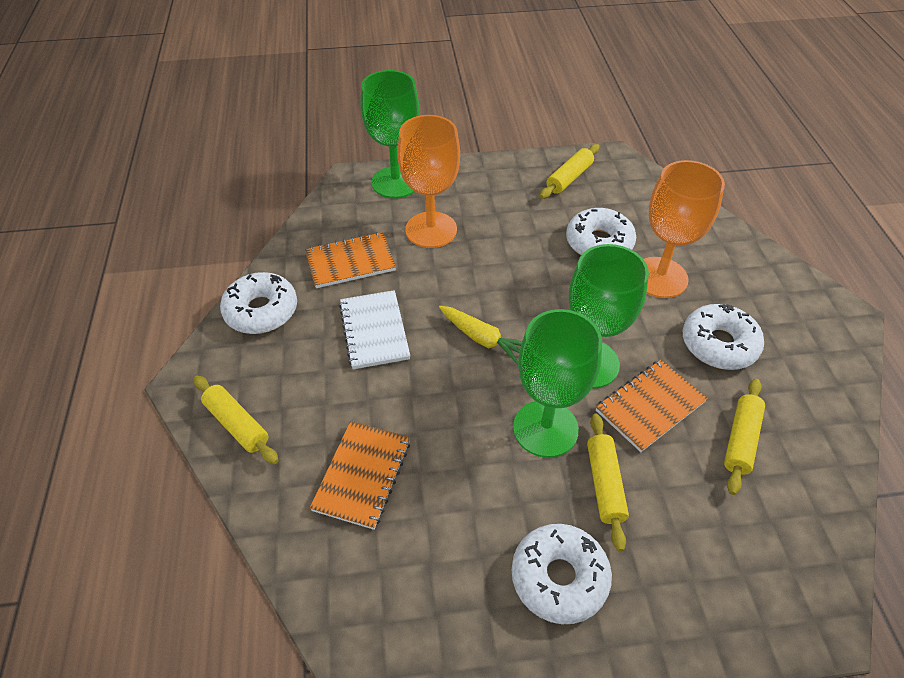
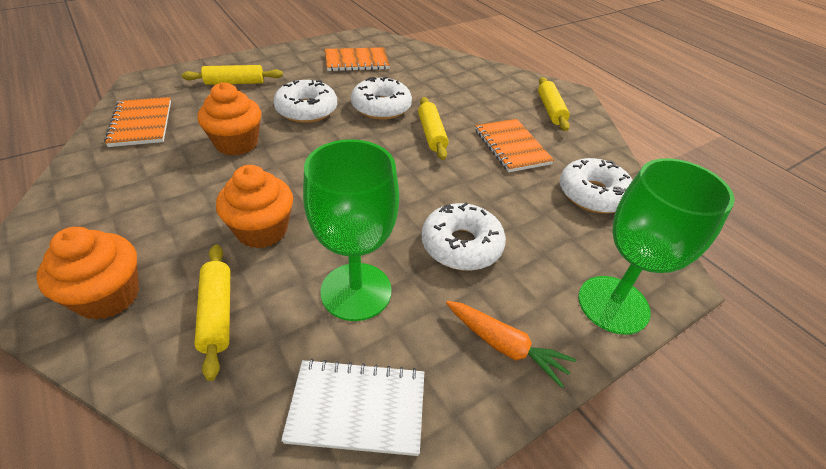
green goblet: [360,70,419,198] [513,309,602,458] [569,244,649,389] = 3 -> [303,139,399,321] [578,158,735,335] = 2
orange carrot: none = 0 -> [446,301,576,388] = 1
orange cupcake: none = 0 -> [36,227,139,320] [197,82,261,156] [216,165,293,248] = 3
orange goblet: [397,115,460,248] [644,160,725,298] = 2 -> none = 0
yellow carrot: [439,306,522,364] = 1 -> none = 0

